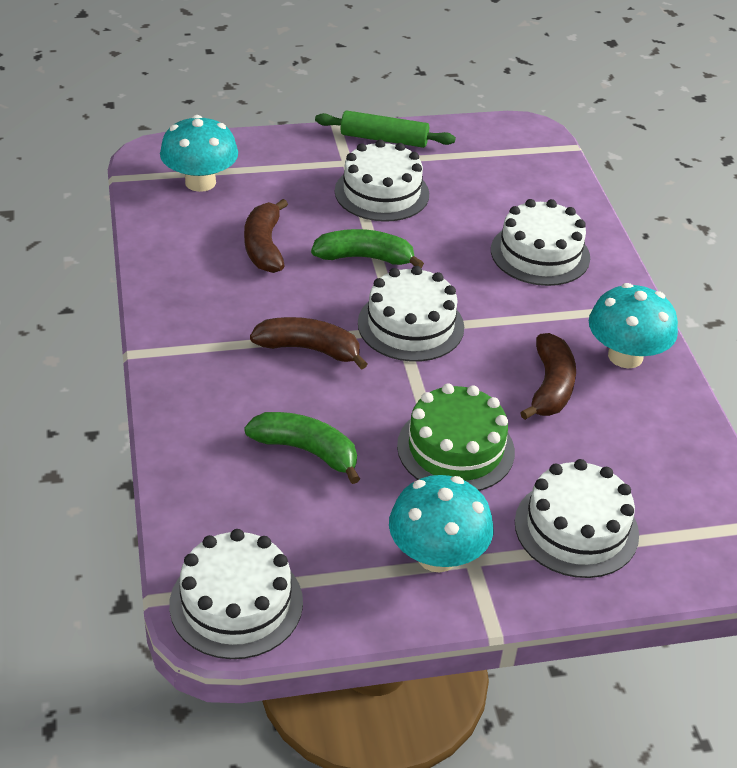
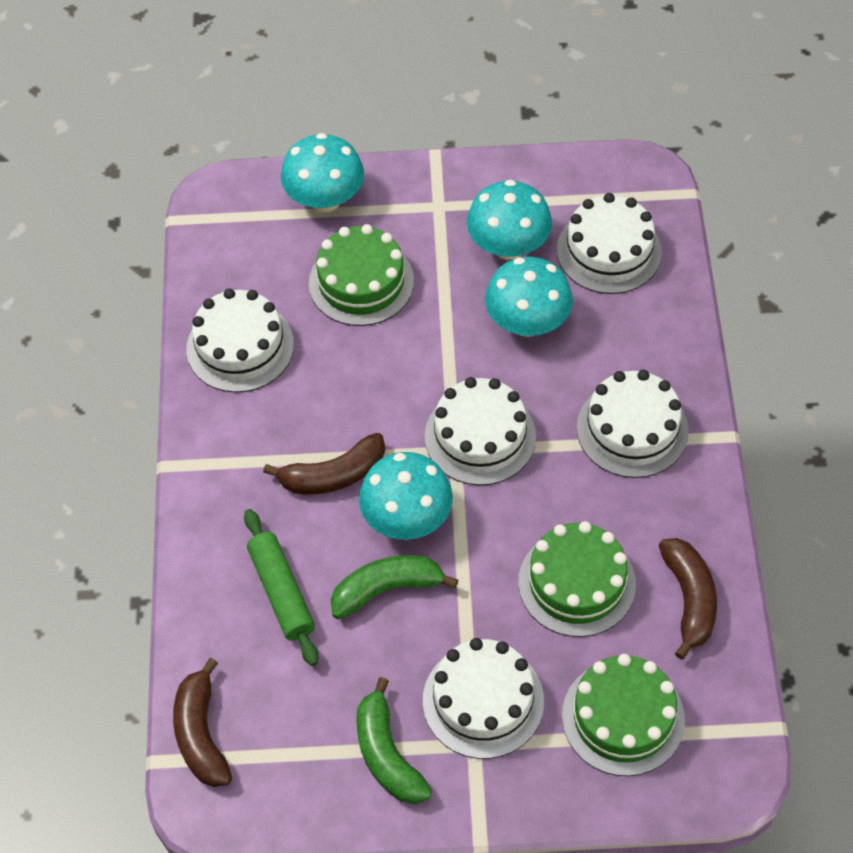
green cake: [397,384,515,491] = 1 -> [309,224,414,326] [518,521,636,637] [562,654,685,776] = 3
turquoise mushroom: [160,115,238,192] [389,475,493,572] [589,283,678,369] = 3 -> [281,133,364,212] [359,452,453,540] [467,180,552,260] [485,257,573,337] = 4

